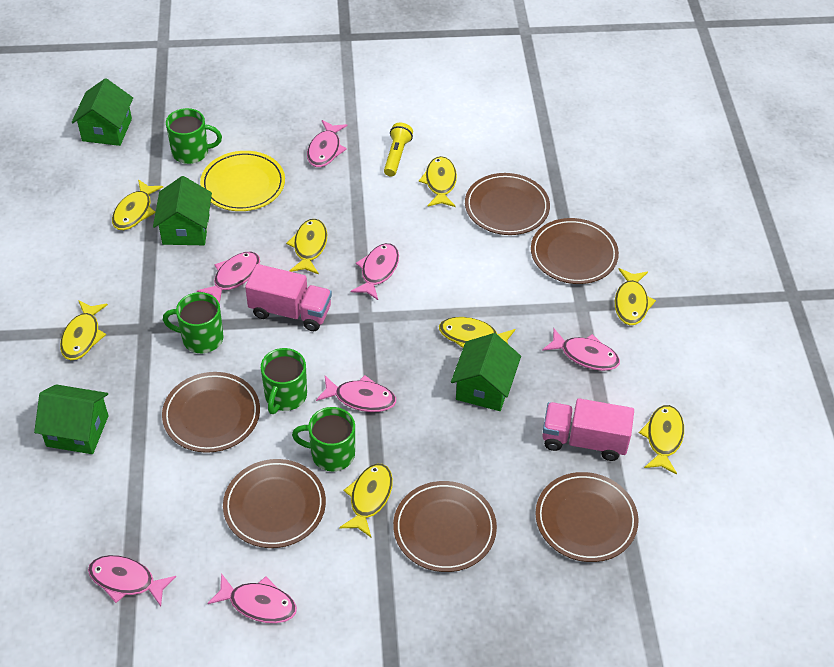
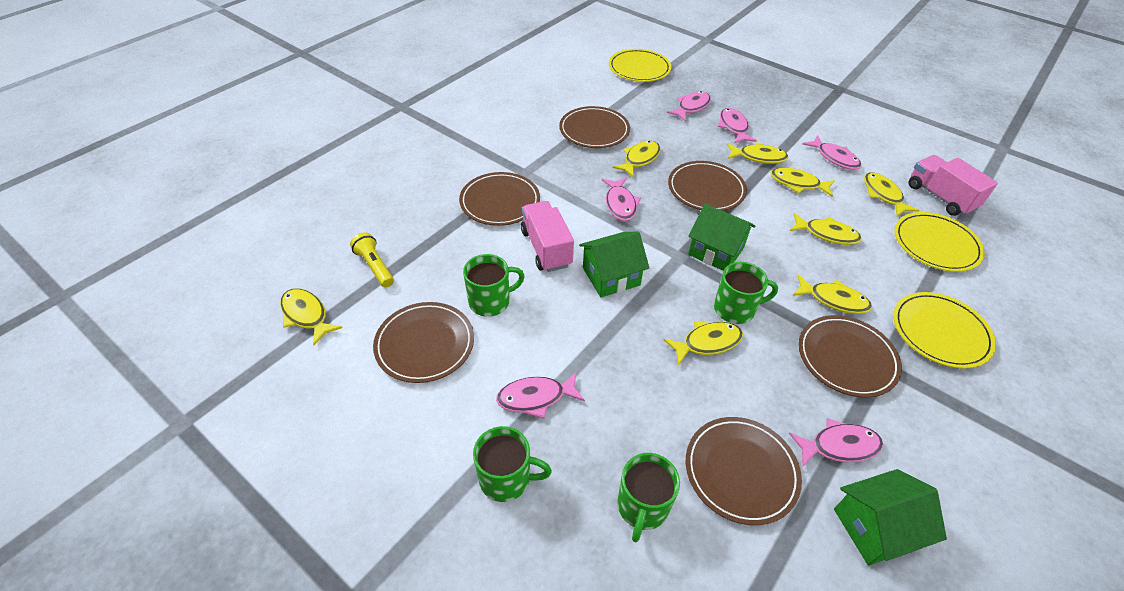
green house: [34,384,109,454] [72,78,133,146] [153,176,212,245] [451,333,521,411] = 4 -> [579,232,649,297] [688,204,755,271] [834,469,947,565] = 3
pink fish: [88,555,176,606] [197,252,260,304] [207,573,297,623] [307,120,347,167] [316,375,396,412] [351,243,399,300] [542,329,620,371] = 7 -> [496,372,585,419] [602,178,641,221] [667,91,711,122] [718,108,757,143] [789,418,883,467] [802,135,862,170] = 6
yellow plate: [200,151,285,211] = 1 -> [609,49,671,82] [893,292,996,369] [894,212,985,272] = 3

